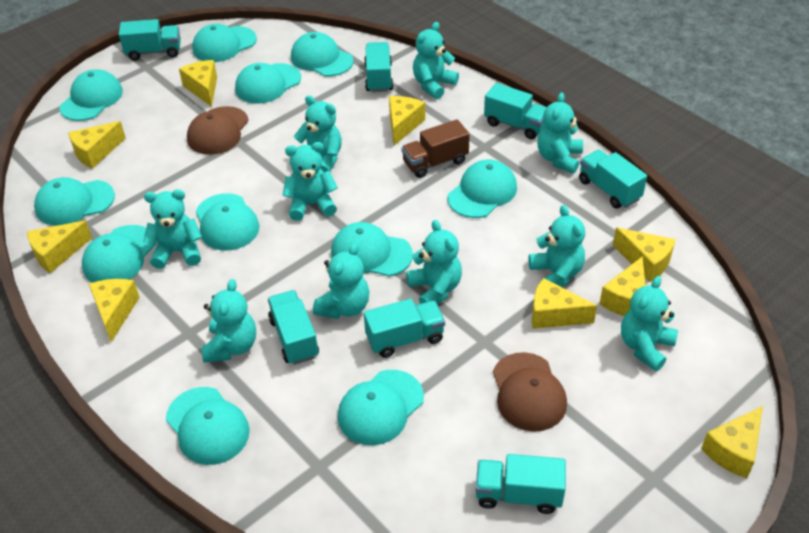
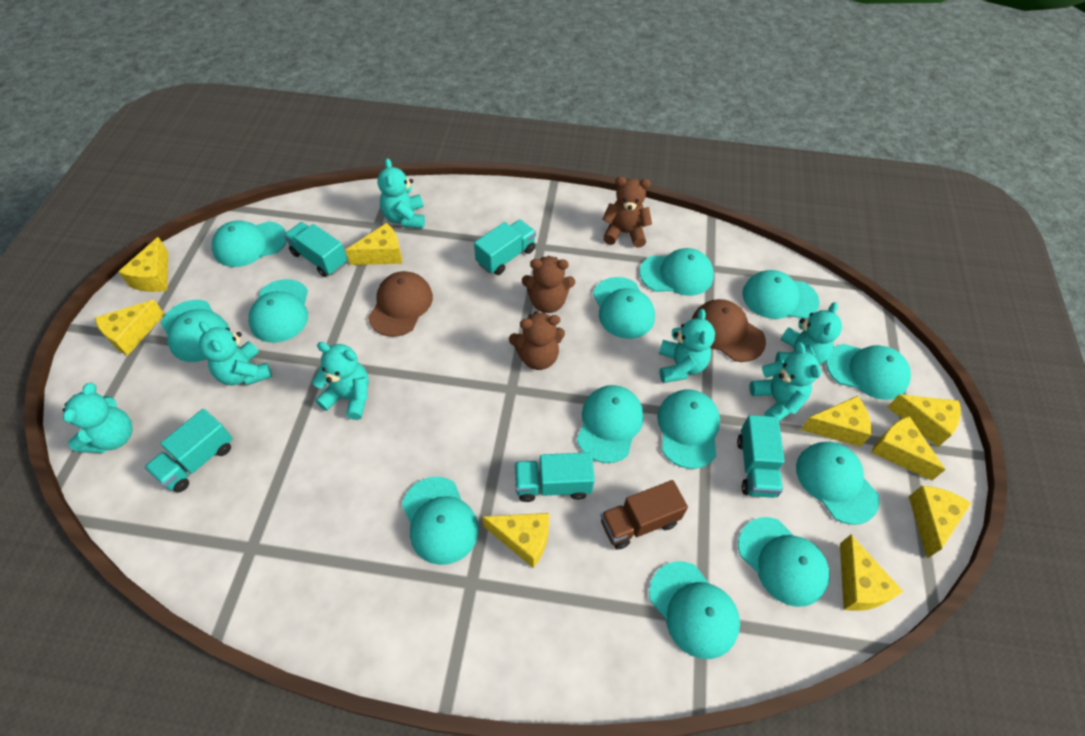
brown teddy bear: none = 0 -> [509,311,565,370] [522,256,575,313] [602,177,652,248] = 3
turquoise cap: [34,177,115,226] [59,69,123,121] [82,225,155,282] [166,387,250,465] [192,24,257,62] [196,193,259,250] [235,63,301,104] [291,32,353,76] [331,222,413,276] [338,370,424,445] [448,160,517,218] = 11 -> [161,300,229,362] [212,220,287,267] [248,279,308,343] [402,477,479,565] [577,385,644,463] [593,277,655,339] [640,248,714,296] [649,561,740,659] [657,390,720,469] [738,517,830,607] [742,270,820,319] [796,442,880,525] [826,344,911,400] = 13
turquoise teddy bear: [143,189,202,269] [202,279,256,363] [282,142,338,221] [294,95,342,172] [313,243,370,319] [406,220,462,304] [413,22,459,99] [528,205,585,287] [537,92,583,173] [621,276,678,371] = 10 -> [63,383,133,453] [199,321,272,386] [312,342,369,420] [378,158,425,228] [659,309,715,383] [749,342,821,421] [775,302,842,365] = 7
turquoise truck: [119,19,181,61] [268,290,319,365] [364,42,393,92] [364,299,445,358] [476,454,566,514] [484,83,547,139] [579,150,647,209] = 7 -> [144,409,233,493] [284,222,347,277] [474,220,536,275] [515,452,595,502] [737,415,785,498] = 5

